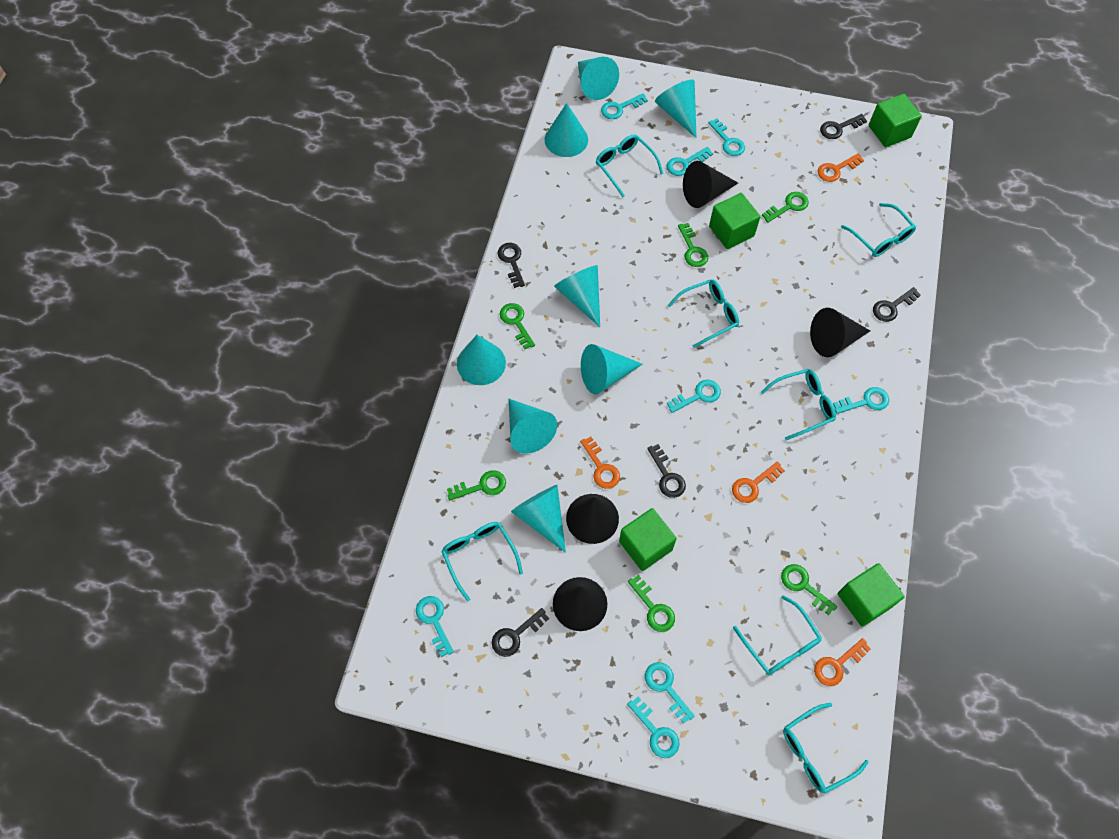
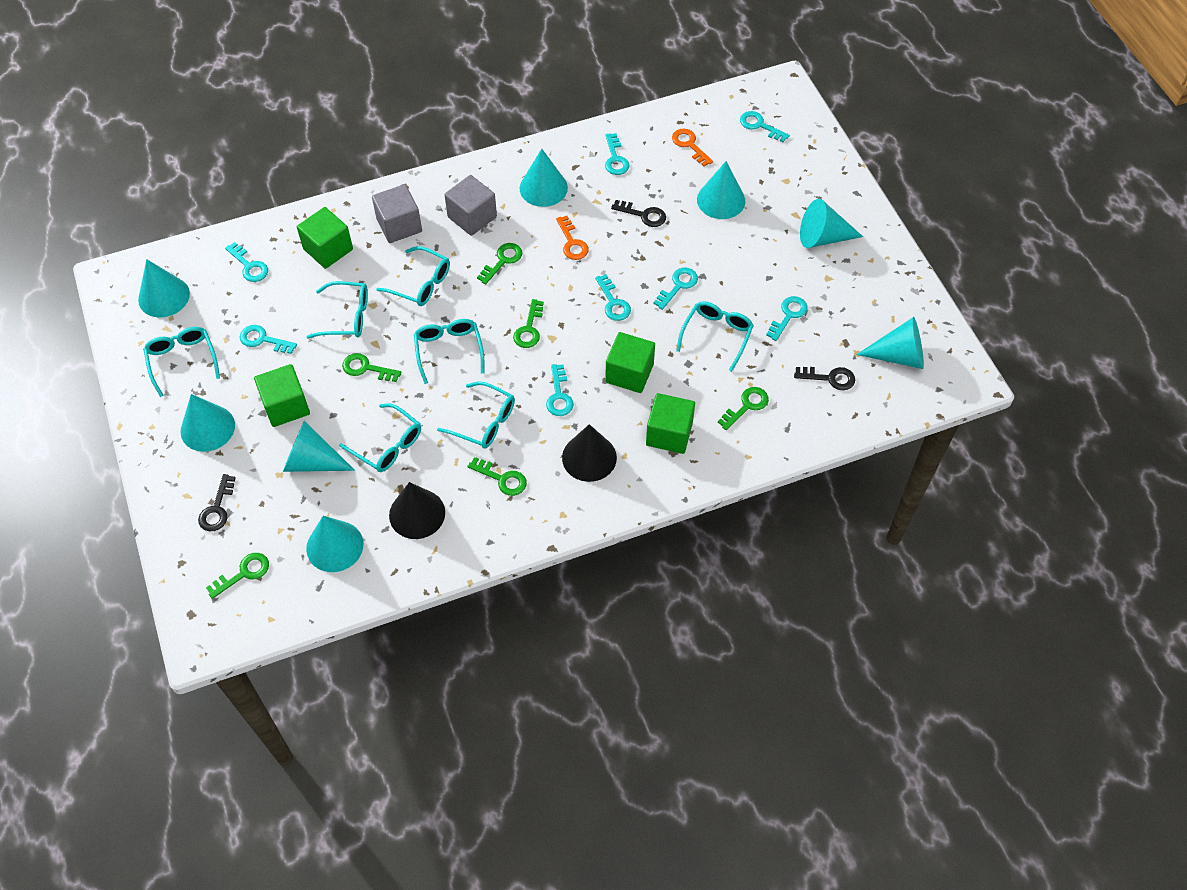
black cone: [553,577,607,631] [566,494,619,544] [683,161,738,208] [810,308,870,357] = 4 -> [389,482,445,539] [562,424,617,482] = 2
black key: [492,608,549,657] [498,243,525,288] [647,444,686,498] [820,114,867,139] [873,287,921,322] = 5 -> [198,474,236,531] [611,200,666,227] [794,367,855,390] = 3
grey cube: none = 0 -> [372,184,422,243] [444,175,497,236] = 2
orange key: [580,437,620,489] [732,461,785,503] [814,638,871,686] [818,153,864,182] = 4 -> [556,216,589,260] [672,129,713,167] = 2

